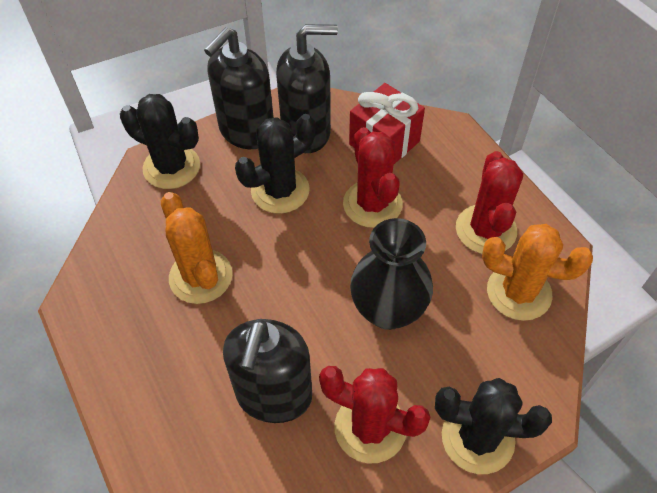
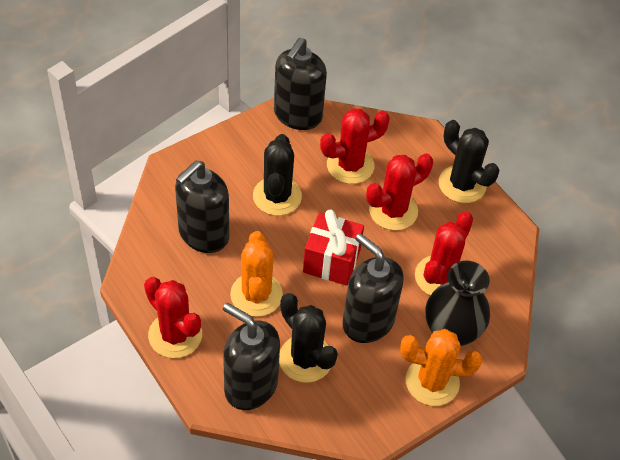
black soap dispenser: [204,27,274,149] [223,319,312,423] [276,24,338,153] = 3 -> [175,161,229,253] [223,303,280,410] [274,38,327,130] [342,233,404,343] = 4
red cactus: [319,366,431,463] [343,127,403,228] [456,151,523,254] = 3 -> [144,277,202,358] [320,108,390,184] [366,153,433,231] [415,211,473,295] = 4

